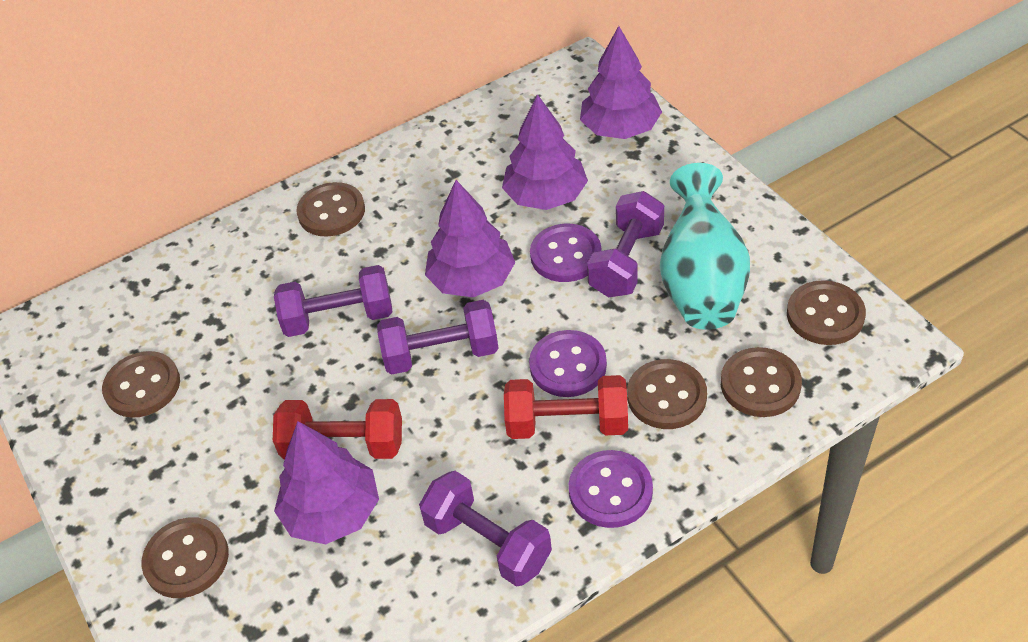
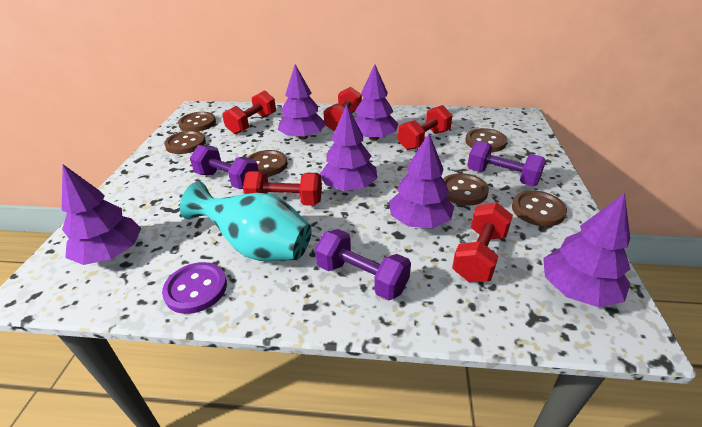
purple button: [529,330,607,397] [530,224,601,282] [569,450,653,528] = 3 -> [162,262,227,314] = 1
purple dumbbell: [274,265,392,337] [377,300,499,374] [419,471,552,586] [587,191,664,297] = 4 -> [190,145,259,189] [315,229,411,301] [467,141,546,186] = 3
purple tree: [274,421,379,544] [425,180,515,297] [502,94,588,210] [580,26,662,139] = 4 -> [62,164,141,265] [278,64,326,140] [320,105,377,191] [355,64,398,140] [389,134,454,229] [543,193,630,307] = 6
red dumbbell: [273,399,402,459] [504,375,628,439] = 2 -> [222,90,276,134] [243,171,322,206] [323,87,362,131] [398,105,453,150] [452,202,513,282] = 5

